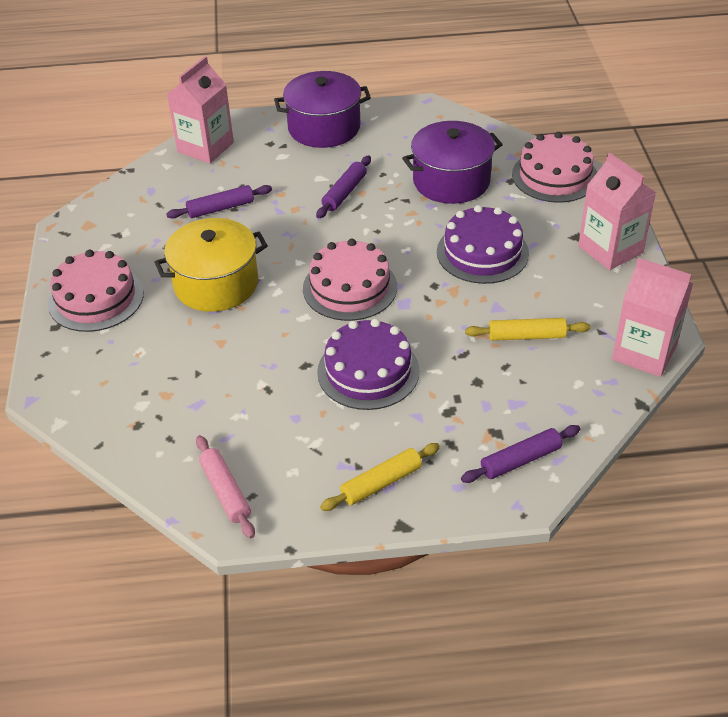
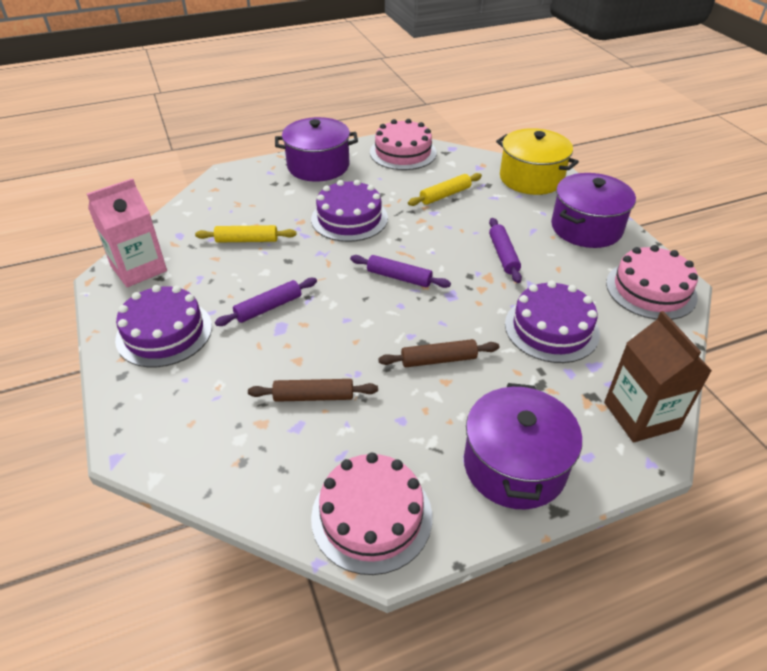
brown carton: none = 0 -> [604,311,712,442] = 1
brown rolling pin: none = 0 -> [248,379,378,402] [378,339,499,367] = 2
pink carton: [167,56,234,163] [578,153,656,270] [612,258,693,377] = 3 -> [87,178,167,287] = 1
pink rolling pin: [196,435,255,539] = 1 -> none = 0
purple cake: [317,319,419,410] [437,205,529,284] = 2 -> [115,285,212,367] [311,180,388,242] [505,281,600,363] = 3
purple pot: [274,71,371,148] [402,121,503,204] = 2 -> [275,117,358,182] [464,383,582,510] [551,173,636,248] = 3

